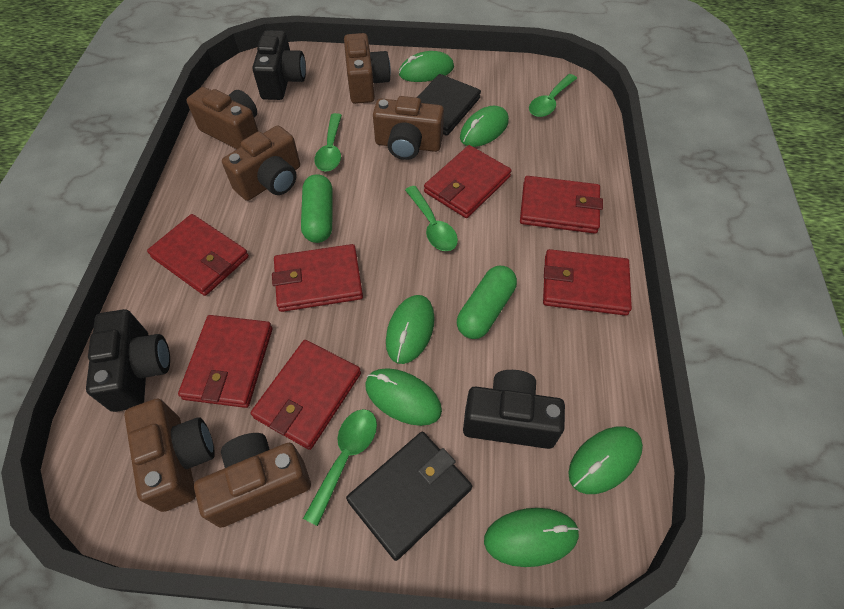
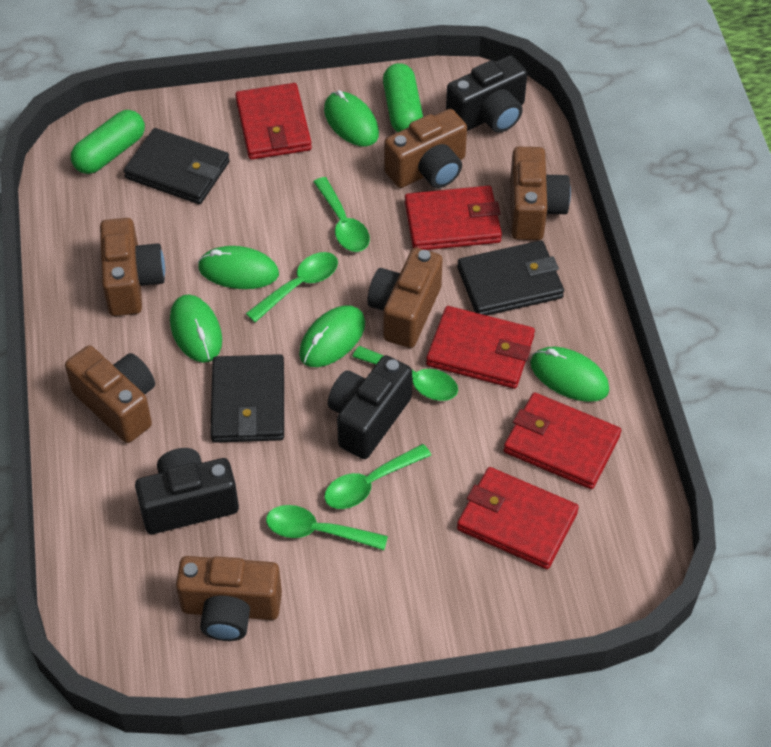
black wallet: [346,432,472,561] [417,74,481,136] = 2 -> [124,128,230,204] [210,354,284,443] [457,240,564,315] = 3
green mouse: [365,368,442,426] [386,295,435,364] [399,51,454,82] [460,106,509,147] [484,508,580,567] [568,426,643,494] = 6 -> [170,294,222,363] [198,246,279,289] [299,305,365,367] [324,90,379,147] [530,347,609,402] = 5
green spoon: [303,409,377,526] [315,113,342,172] [405,186,458,251] [529,74,577,117] = 4 -> [246,252,338,322] [266,505,388,550] [313,177,370,252] [324,444,431,509] [352,346,458,401] = 5
red wallet: [147,214,249,296] [178,315,273,408] [250,340,361,450] [272,244,363,312] [424,145,512,218] [520,176,603,234] [543,249,632,316] = 7 -> [235,83,312,160] [405,186,502,250] [426,306,535,389] [457,467,579,569] [503,392,621,489] = 5

